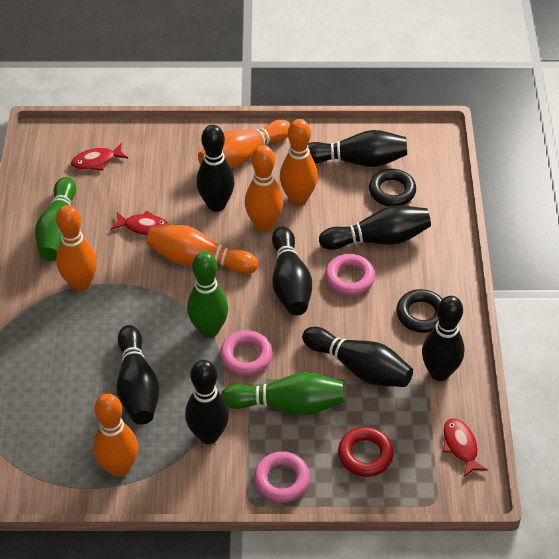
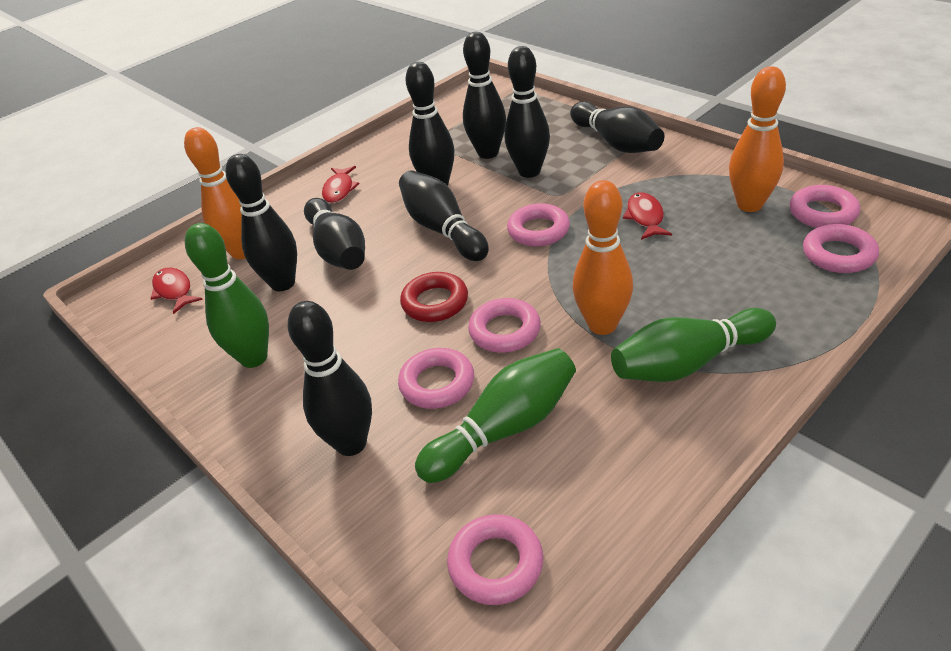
black ring: [369,169,416,206] [396,289,443,333] = 2 -> none = 0
orange bowling pin: [56,205,97,292] [93,394,138,477] [146,225,258,274] [198,120,290,168] [245,145,283,232] [280,119,318,206] = 6 -> [184,127,245,259] [573,180,633,335] [729,66,786,212] = 3
pink ring: [220,330,273,376] [254,451,310,503] [325,254,375,296] = 3 -> [398,348,474,409] [447,514,543,605] [468,298,541,353] [507,203,570,247] [790,185,860,228] [803,224,879,273] = 6

